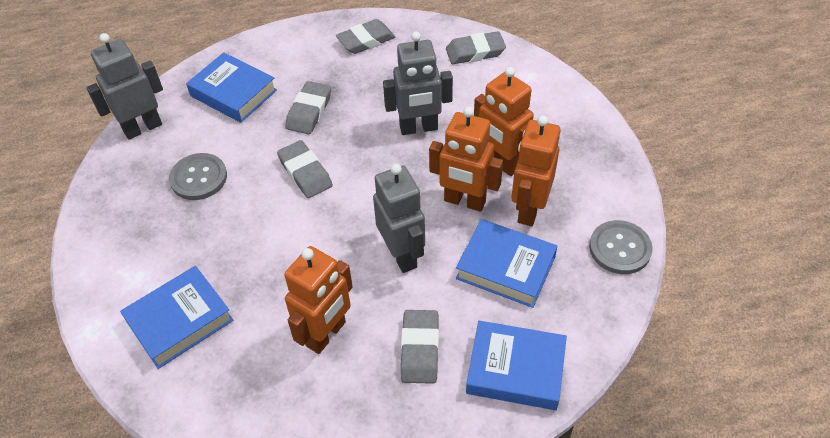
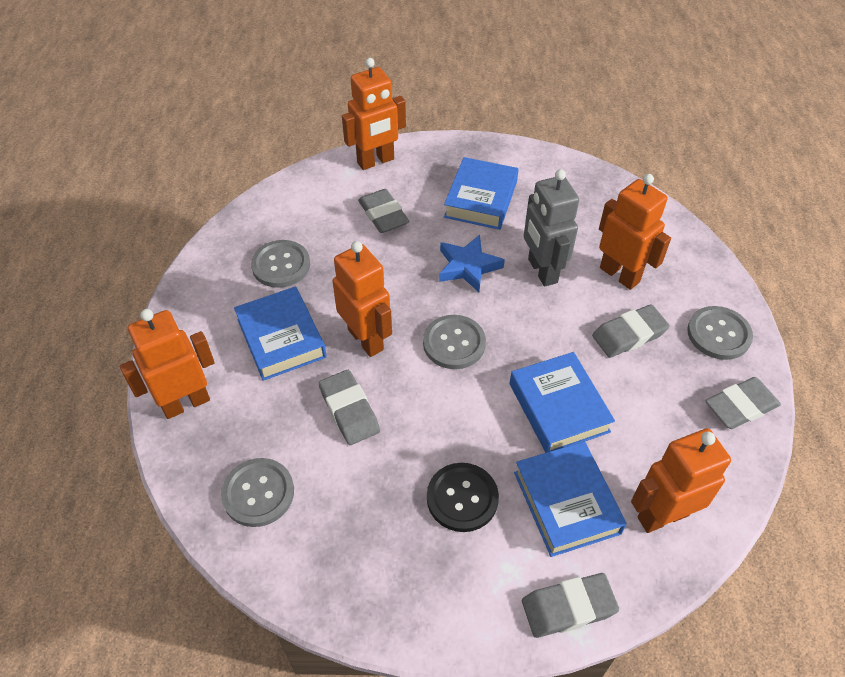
black button: none = 0 -> [427,463,499,532] = 1
blue star: none = 0 -> [439,235,505,292] = 1
grey button: [169,153,227,200] [589,220,653,274] = 2 -> [221,458,294,527] [251,240,310,288] [423,315,486,369] [687,306,753,360] = 4
grey robot: [86,33,163,140] [373,164,425,273] [383,31,453,135] = 3 -> [524,169,579,287] = 1
orange robot: [284,246,353,354] [429,107,503,212] [474,67,534,176] [511,116,561,226] = 4 -> [120,309,215,419] [332,241,392,357] [342,58,406,170] [599,174,671,290] [631,428,731,533] = 5

